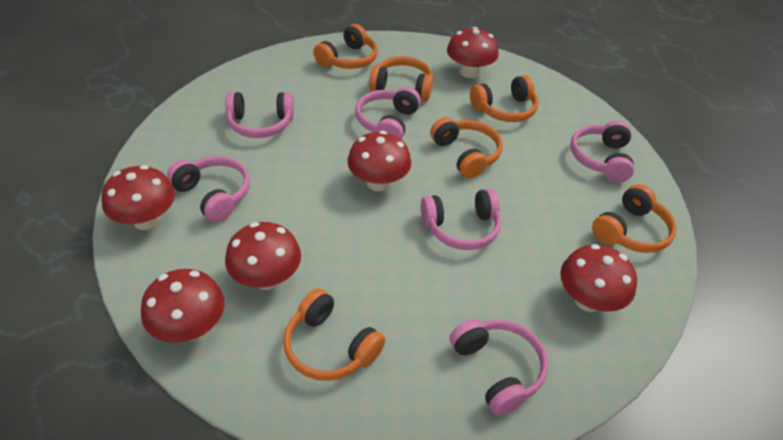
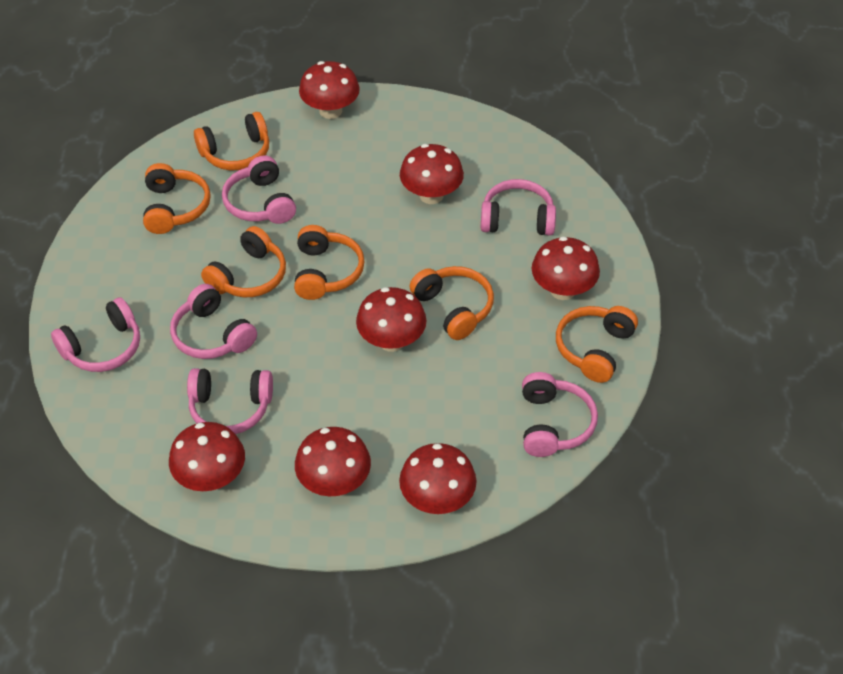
red mushroom: [102,165,175,230] [141,269,225,343] [225,222,301,290] [347,131,411,191] [447,27,499,78] [560,244,637,312] = 6 -> [169,422,245,491] [295,427,371,496] [299,61,360,119] [356,287,427,352] [399,443,477,514] [400,144,464,204] [532,237,600,300] = 7

